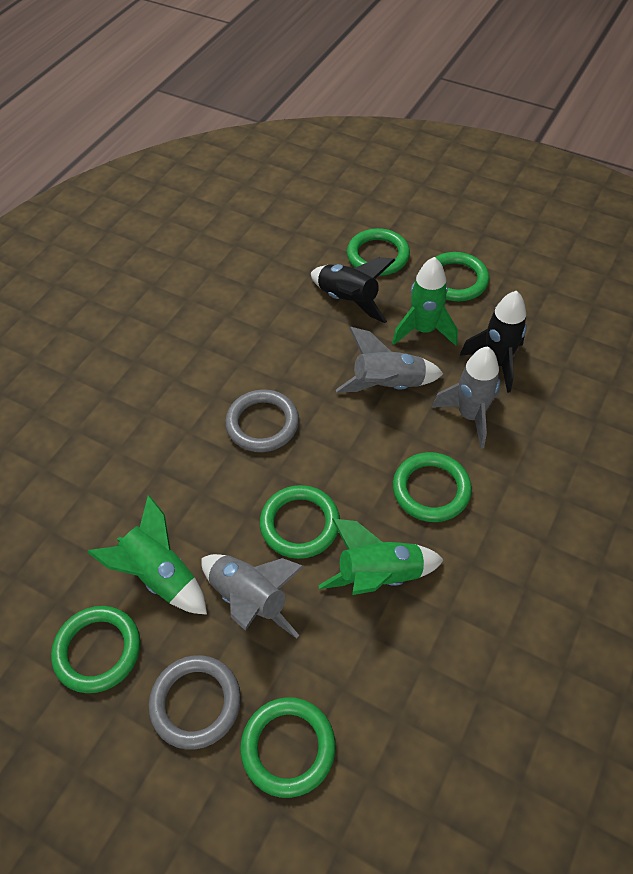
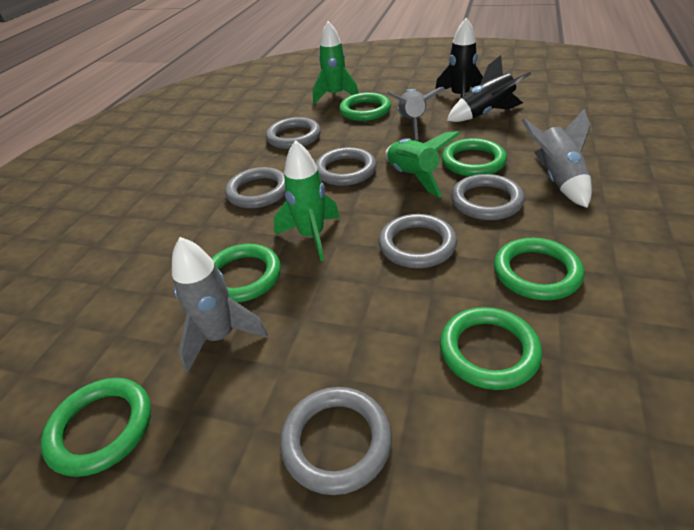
grey ring: [149,655,241,750] [225,390,299,452] = 2 -> [225,167,285,208] [266,117,321,149] [280,387,392,495] [315,147,377,186] [379,214,457,268] [451,174,525,220] = 6

